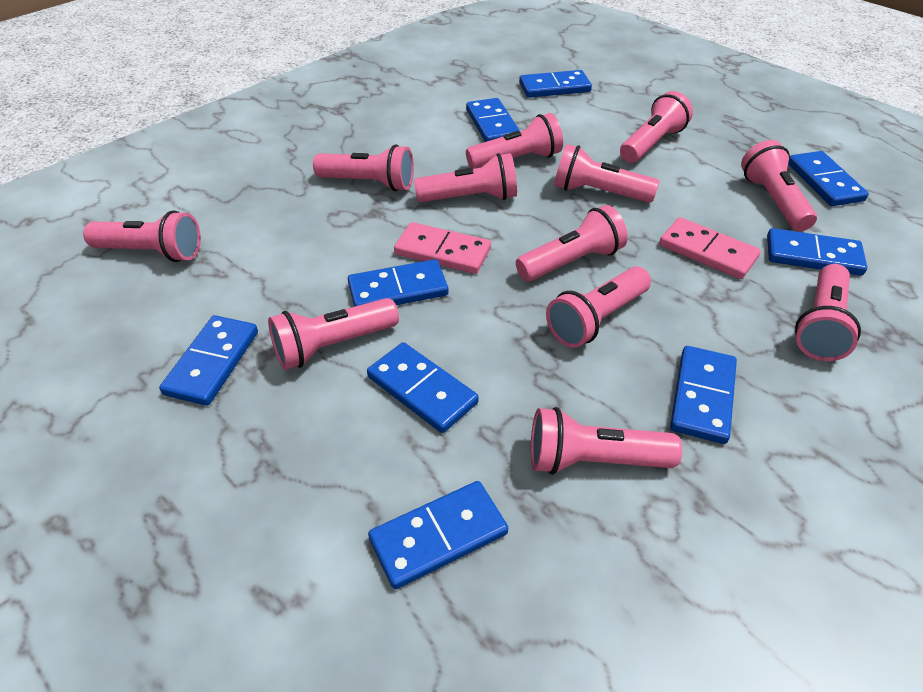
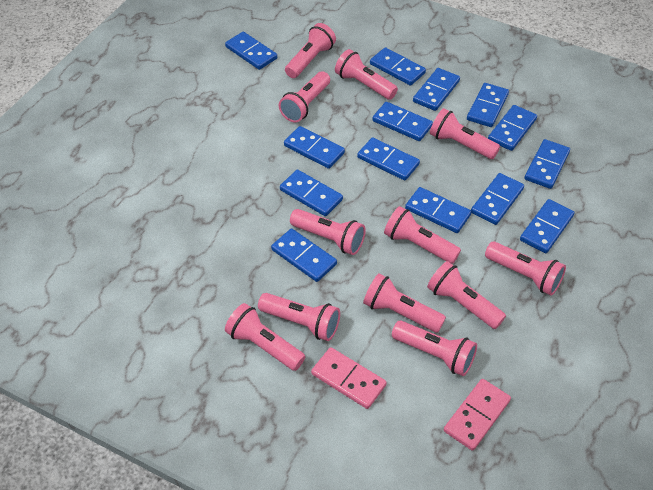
blue domino: [159,315,258,406] [348,259,449,307] [367,342,479,433] [368,481,508,589] [466,98,520,142] [519,70,592,98] [670,346,737,444] [767,228,867,276] [788,151,869,206] = 9 -> [225,32,277,70] [271,229,337,282] [280,170,343,216] [284,126,345,169] [357,137,420,181] [370,47,426,86] [372,102,433,141] [405,187,471,233] [413,68,460,111] [467,83,509,127] [471,173,524,225] [488,105,537,151] [520,199,574,253] [525,139,570,189] = 14

